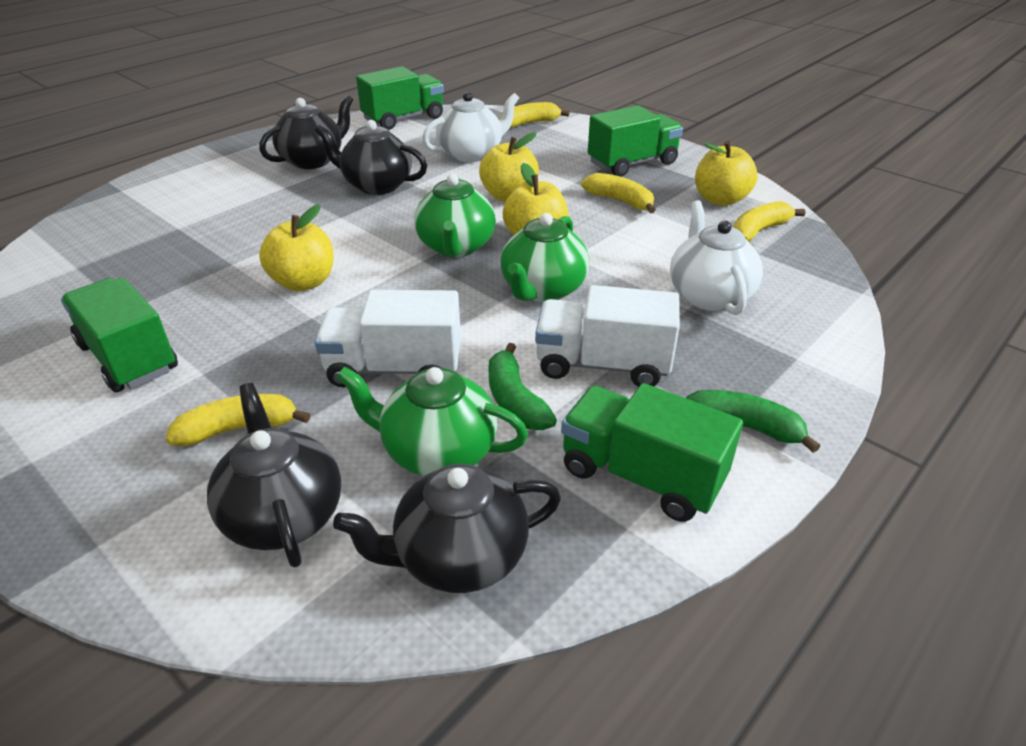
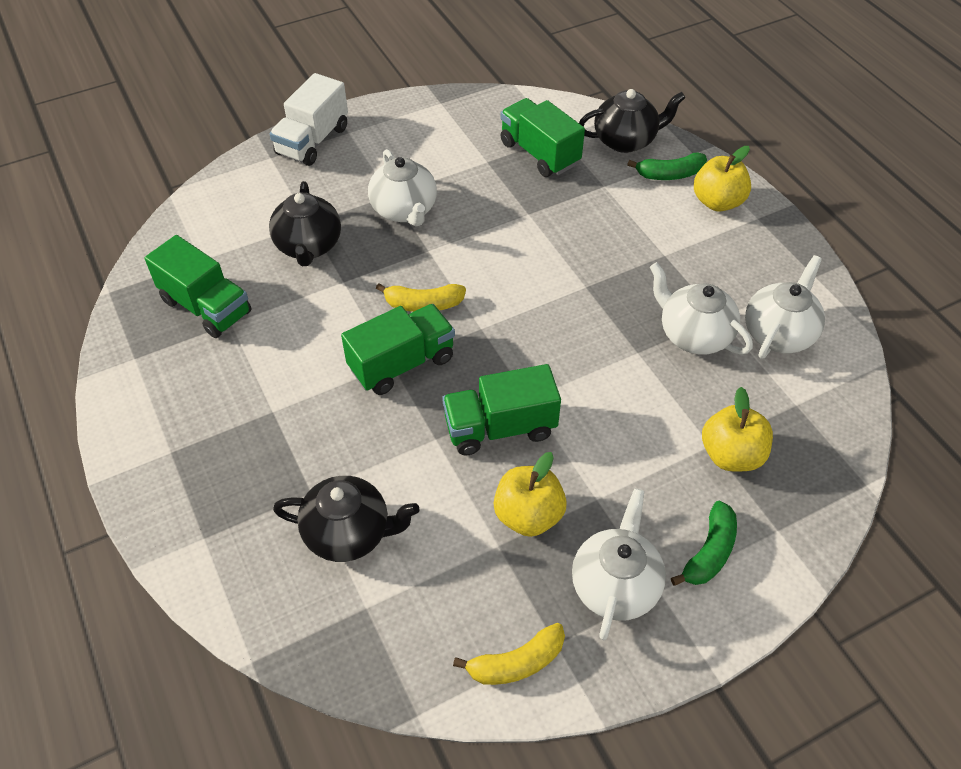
black teapot: [207,383,341,567] [259,95,353,169] [315,120,427,195] [333,464,561,593] = 4 -> [269,181,341,266] [273,476,419,562] [579,89,686,153] = 3
green teapot: [336,367,528,476] [414,174,496,257] [500,213,589,302] = 3 -> none = 0
white teapot: [422,92,519,162] [670,200,763,315] = 2 -> [368,149,437,226] [572,488,666,640] [650,262,753,354] [745,255,825,359] = 4
white truck: [315,290,461,387] [535,285,680,387] = 2 -> [270,73,348,166] = 1
yellow apple: [259,204,333,291] [479,132,539,202] [503,163,568,235] [695,141,758,206] = 4 -> [494,452,567,537] [694,146,751,212] [702,387,773,471] = 3
yellow banana: [166,394,310,446] [500,102,570,128] [581,173,656,213] [734,201,806,242] = 4 -> [376,283,466,312] [453,623,565,685] = 2

